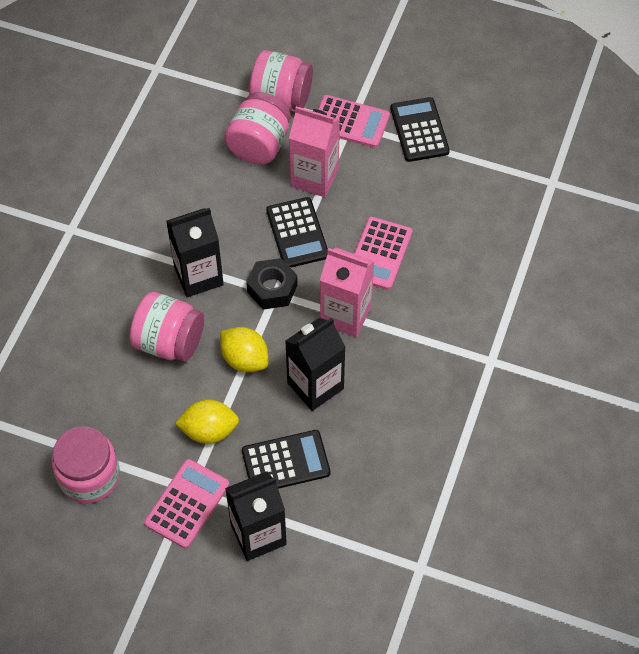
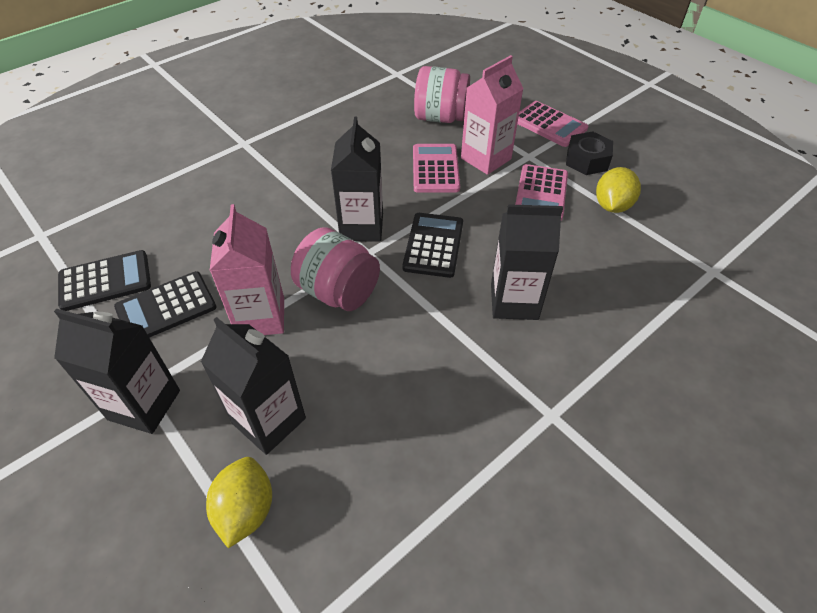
black carton: [166,208,224,297] [225,471,287,561] [285,318,346,411] = 3 -> [54,309,180,434] [201,317,306,455] [331,116,383,242] [491,204,563,320] = 4
pink jar: [51,426,120,503] [130,292,204,362] [224,92,291,164] [249,50,313,111] = 4 -> [291,227,380,311] [414,66,470,123] = 2

